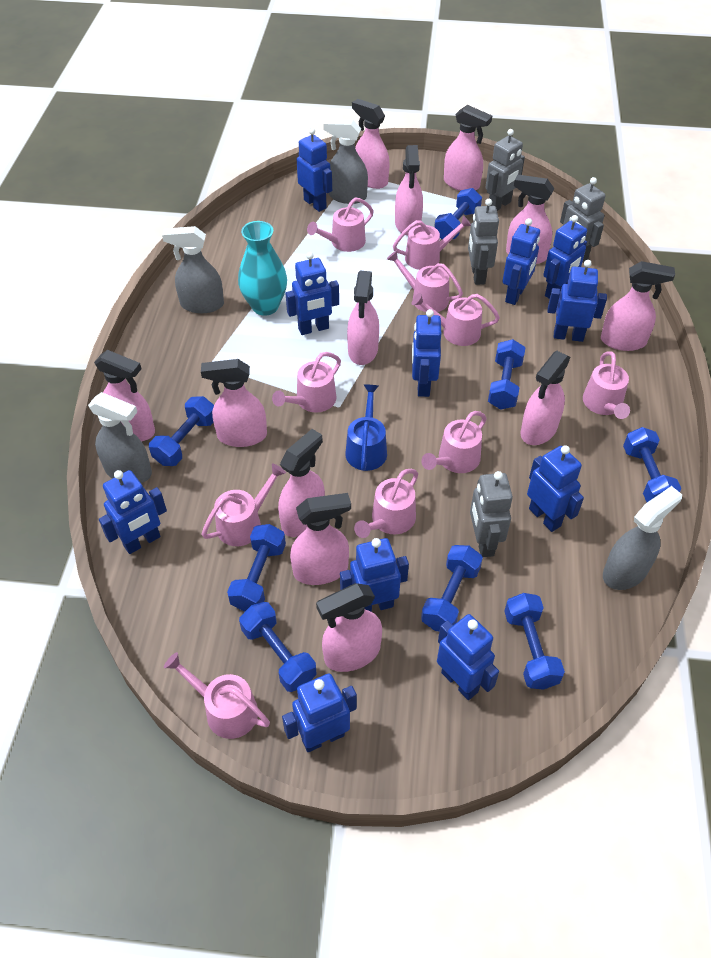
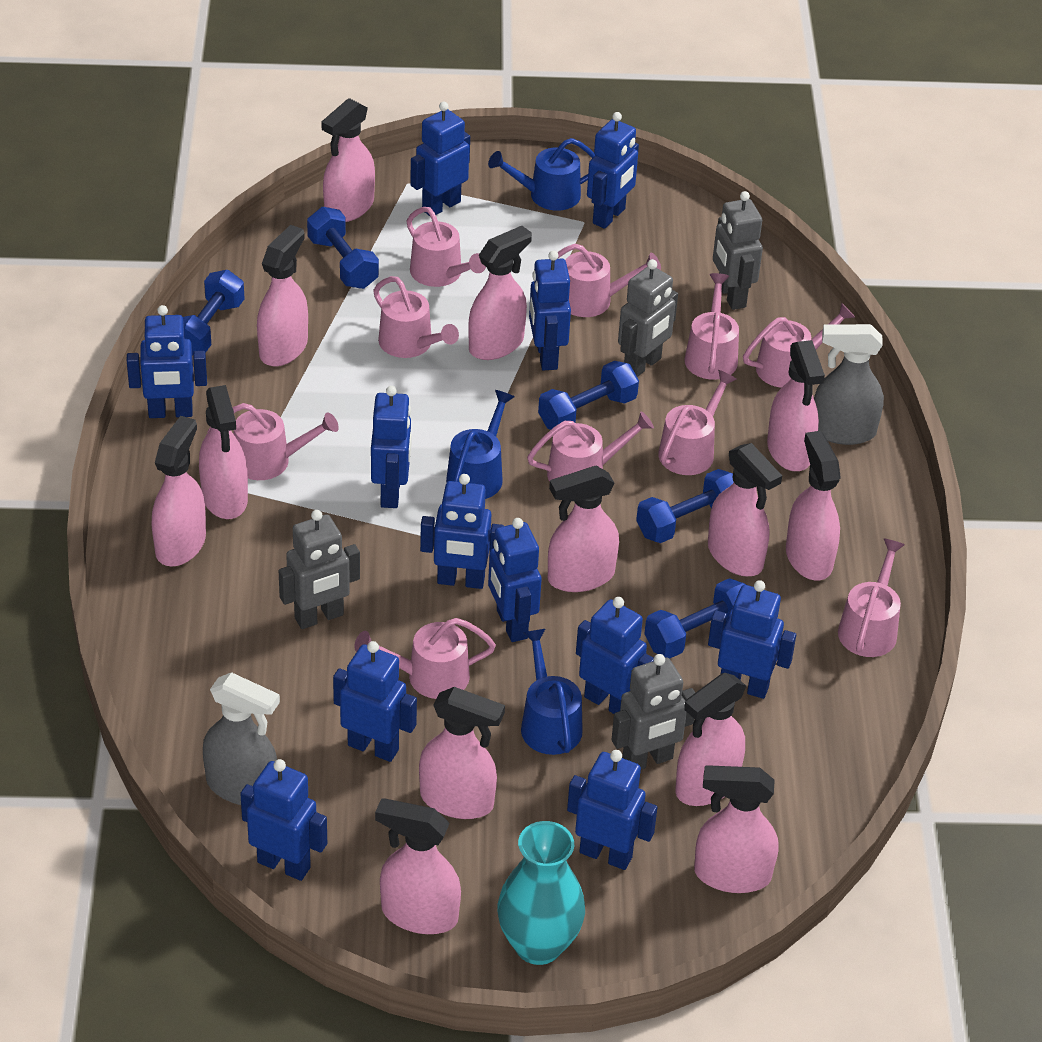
blue dumbbell: [149,396,214,466] [227,524,286,612] [239,602,316,692] [421,545,483,631] [434,188,482,239] [488,339,526,410] [504,593,565,690] [623,427,681,502] = 8 -> [183,270,244,355] [307,207,379,289] [538,361,639,430] [636,469,734,543] [644,578,746,658] = 5
blue robot: [99,470,167,554] [282,674,357,752] [285,252,339,335] [297,128,332,212] [340,538,409,612] [412,309,441,397] [437,614,499,700] [503,218,540,305] [527,445,584,532] [543,215,587,299] [547,260,607,342] = 11 -> [127,305,207,418] [240,759,327,881] [333,641,417,762] [371,386,412,508] [410,102,470,216] [420,474,504,589] [488,518,541,642] [529,251,571,370] [567,750,657,870] [576,597,654,714] [587,112,639,229] [708,580,796,699] = 12
blue watering can: [345,384,387,471] = 1 -> [446,390,515,499] [488,138,595,211] [521,629,583,755] = 3
grey spray bottle: [88,392,152,483] [162,226,224,313] [323,119,368,204] [603,486,682,590] = 4 -> [203,672,280,805] [814,324,884,445] = 2
pink spray bottle: [94,350,155,441] [201,359,267,447] [278,429,325,537] [290,493,351,585] [316,583,382,672] [347,271,379,365] [352,99,390,189] [395,145,423,235] [444,105,492,191] [506,175,555,264] [521,351,571,445] [601,261,675,351] = 12 -> [152,416,206,566] [199,385,248,519] [257,225,308,366] [321,98,375,222] [375,798,461,934] [419,687,505,819] [468,226,532,360] [548,466,619,592] [675,673,746,806] [694,765,779,893] [708,443,782,576] [767,340,825,471] [786,431,841,580] = 13

